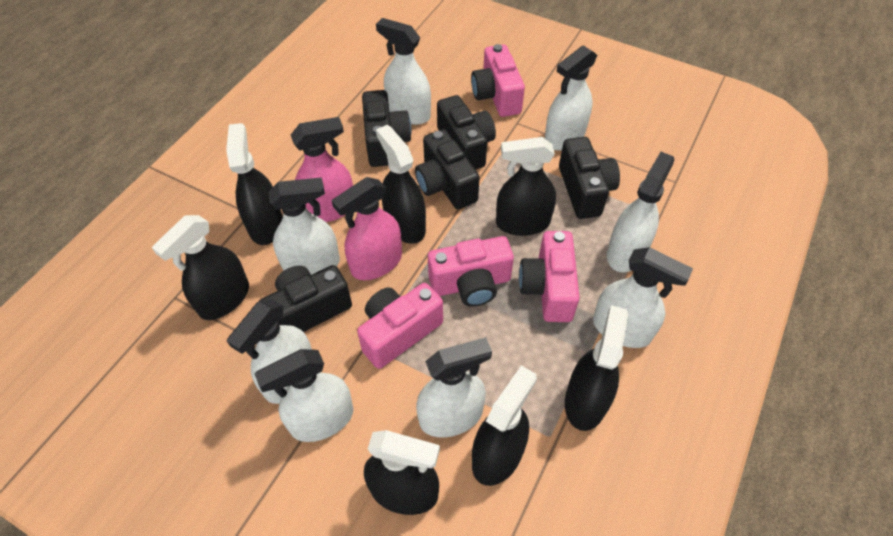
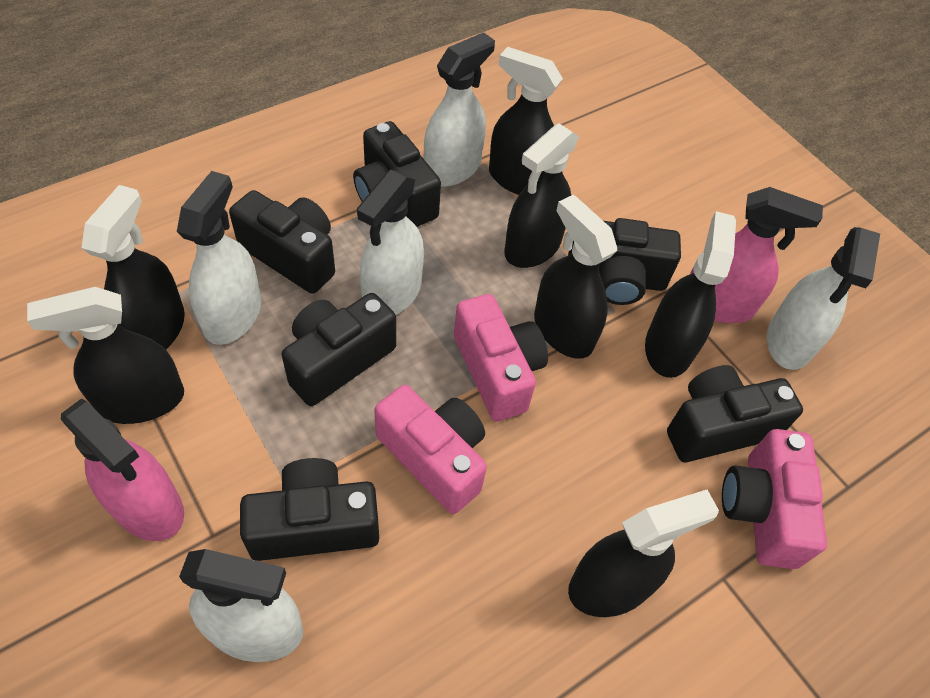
black camera: [259,265,352,332] [362,90,411,167] [415,129,480,209] [437,95,496,169] [559,137,620,219] = 5 -> [229,190,335,294] [240,458,379,561] [282,293,396,406] [353,121,441,227] [568,218,681,305] [667,365,803,462] = 6
pink camera: [357,283,443,369] [428,236,514,307] [471,44,525,117] [519,231,580,322] = 4 -> [374,385,487,514] [454,294,548,422] [722,429,827,569] = 3
white spray bottle: [227,299,312,404] [254,349,354,442] [268,177,340,275] [376,18,431,125] [416,337,492,438] [545,45,597,151] [593,247,693,348] [607,152,675,272] = 8 -> [177,171,261,345] [179,549,303,662] [357,170,424,315] [424,32,495,187] [766,227,880,370] = 5

